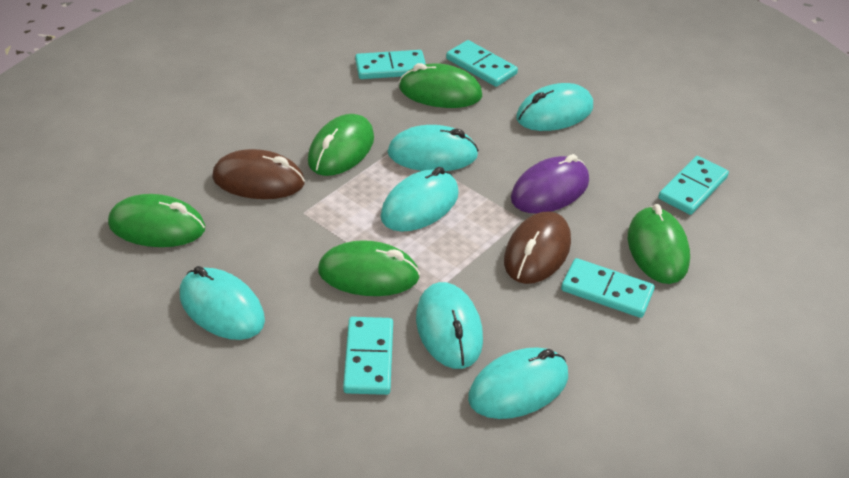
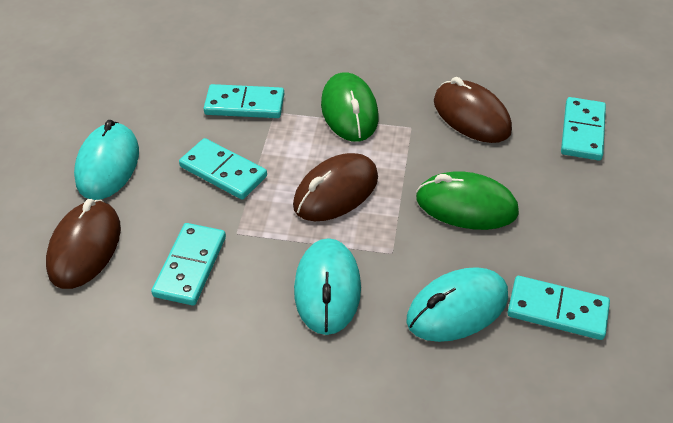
brown mouse: [212,149,305,199] [504,211,571,284] = 2 -> [46,199,121,289] [293,153,378,221] [434,77,512,143] = 3
green mouse: [108,194,206,247] [308,114,374,176] [318,240,420,296] [399,63,482,108] [628,204,690,284] = 5 -> [321,72,378,142] [416,171,519,230] = 2
purple mouse: [511,154,589,213] = 1 -> none = 0
turquoise mouse: [180,266,265,340] [381,167,459,232] [387,125,479,171] [416,282,483,369] [468,347,568,419] [516,83,593,131] = 6 -> [74,120,139,200] [294,238,361,335] [406,267,508,342] = 3

